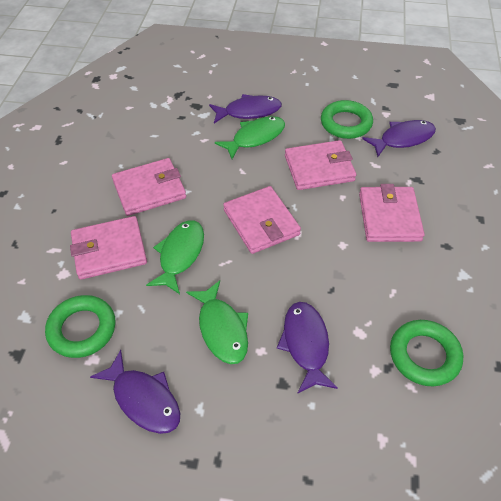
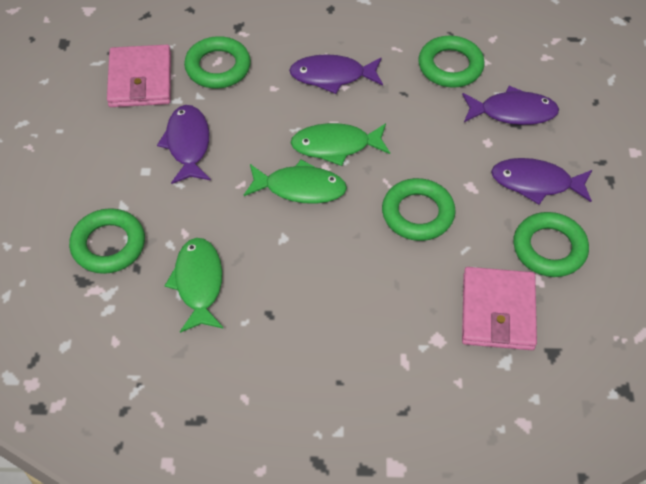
green ring: [45,295,116,358] [321,100,373,139] [390,320,463,386] = 3 -> [69,208,145,274] [184,36,251,89] [382,178,456,241] [418,36,485,88] [513,212,589,277] = 5
pink wallet: [70,216,147,280] [112,158,186,216] [223,186,301,254] [285,140,356,190] [359,184,425,242] = 5 -> [107,45,171,107] [462,267,537,350] = 2

